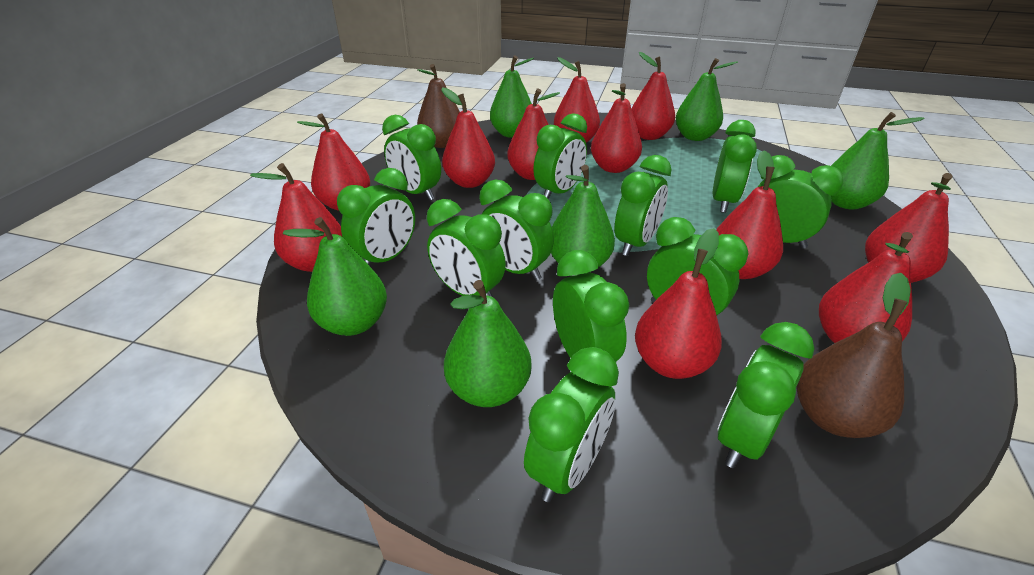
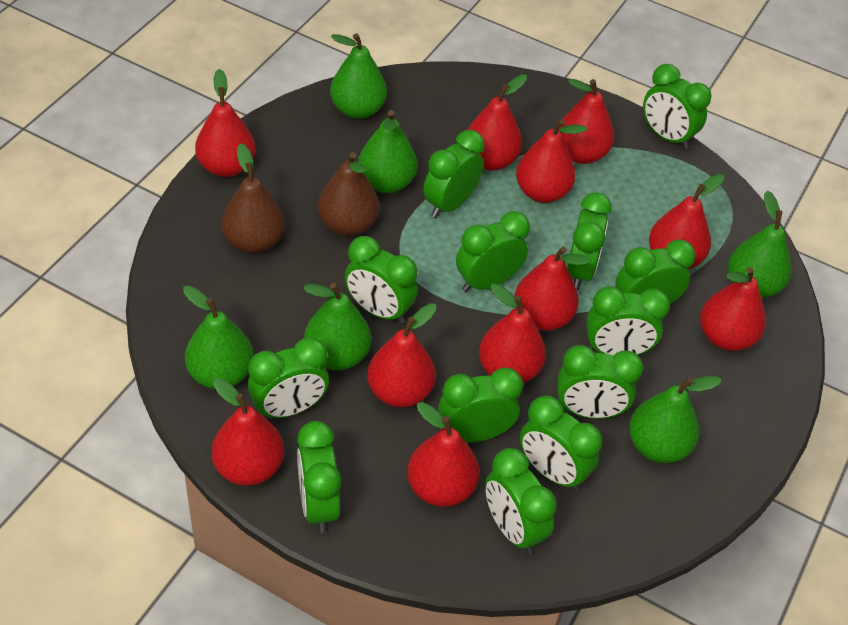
green clock: [337,168,415,266] [382,115,441,200] [427,199,506,297] [479,179,554,281] [524,347,619,502] [533,113,587,199] [553,250,629,362] [615,155,672,256] [647,217,749,315] [713,120,757,213] [717,322,815,468] [758,155,843,249] = 12 -> [248,337,329,418] [297,421,341,533] [345,236,418,324] [423,130,485,218] [438,368,523,442] [456,211,530,293] [485,448,557,554] [520,396,602,491] [557,345,643,419] [567,192,612,290] [586,287,670,356] [615,239,695,304] [643,64,711,149] = 13

